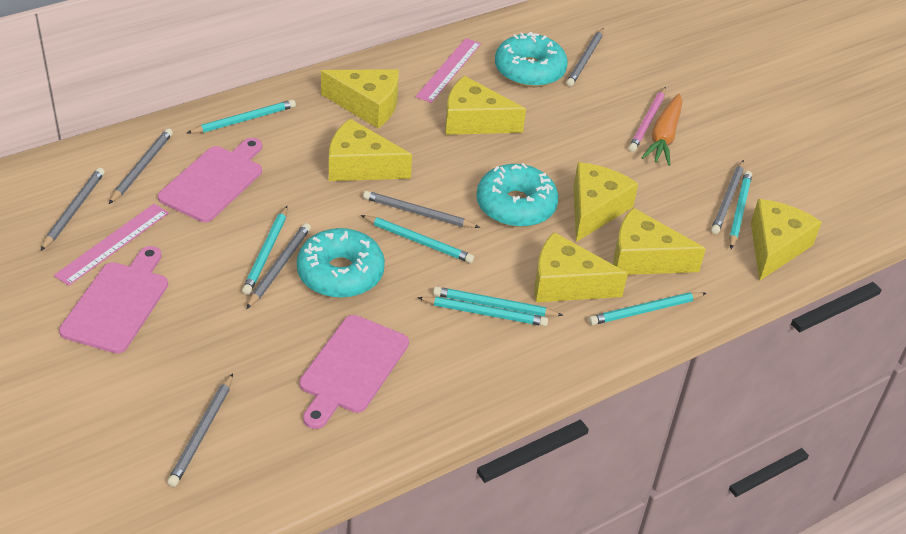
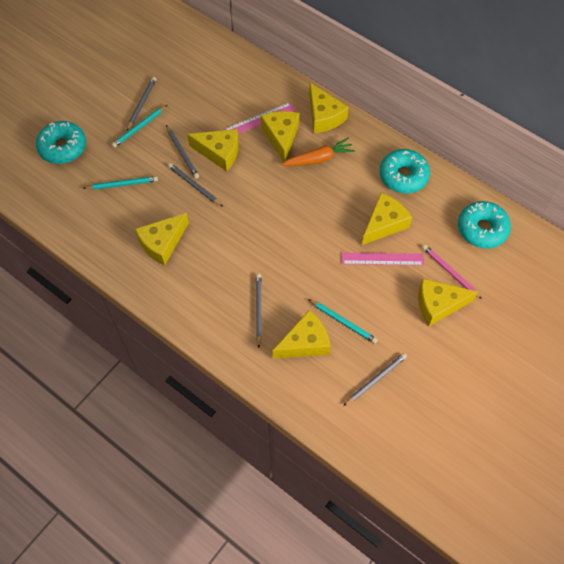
grey pencil: [40,168,105,251] [109,128,173,204] [167,373,233,487] [246,223,311,309] [363,191,480,228] [566,28,604,86] [711,160,744,234] = 7 -> [127,77,156,131] [166,125,199,179] [168,163,223,207] [256,274,262,348] [343,353,407,406] = 5
pink cutting board: [59,246,168,353] [158,138,262,222] [299,315,409,429] = 3 -> none = 0
turquoise pencil: [187,99,296,134] [242,206,287,295] [361,215,474,263] [417,296,548,326] [433,287,564,317] [589,292,706,325] [729,171,752,249] = 7 -> [83,176,158,190] [111,105,167,148] [308,299,378,344] = 3

